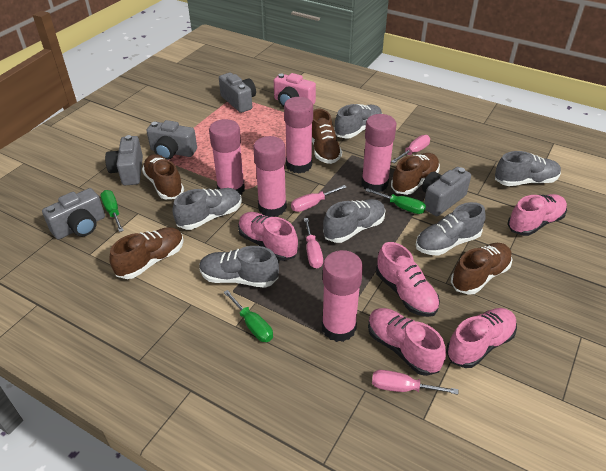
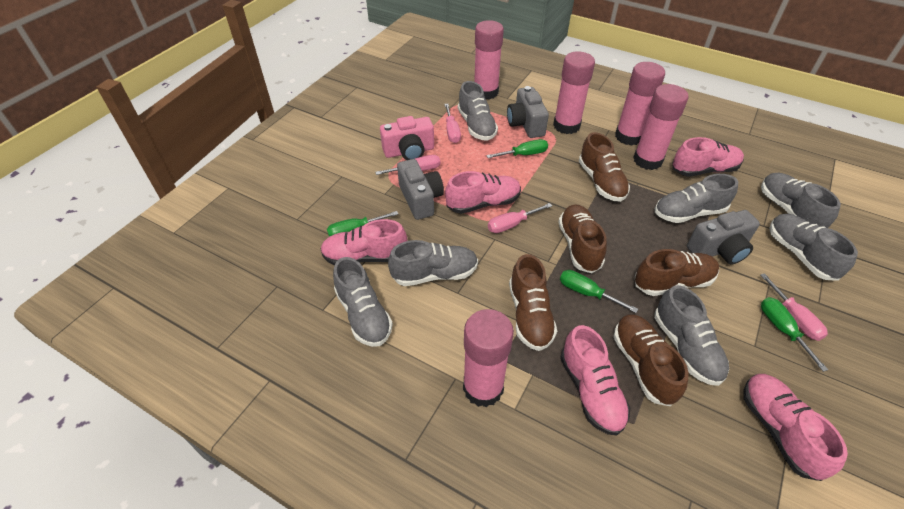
green screwdriver: [100,190,124,232] [223,290,273,342] [365,188,426,214] = 3 -> [327,211,398,237] [486,139,548,158] [560,270,638,313] [761,297,828,372] = 4
grey camera: [42,188,105,240] [105,135,143,185] [147,120,197,160] [219,73,256,113] [422,167,471,216] = 5 -> [397,159,444,220] [507,86,549,138] [687,210,760,265] = 3
grey shoe: [172,188,242,230] [199,246,279,288] [323,199,385,243] [334,104,382,139] [416,202,486,256] [495,151,561,186] = 6 -> [333,257,393,347] [388,240,478,286] [458,81,498,141] [654,285,729,386] [655,174,738,223] [761,173,841,228] [769,214,858,281] = 7

